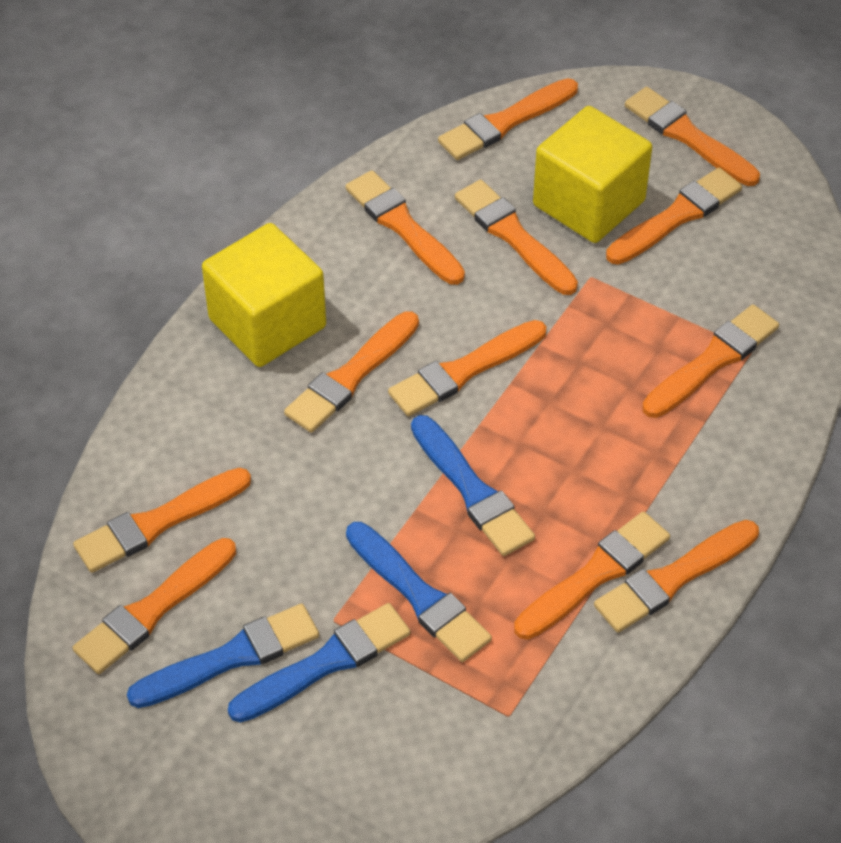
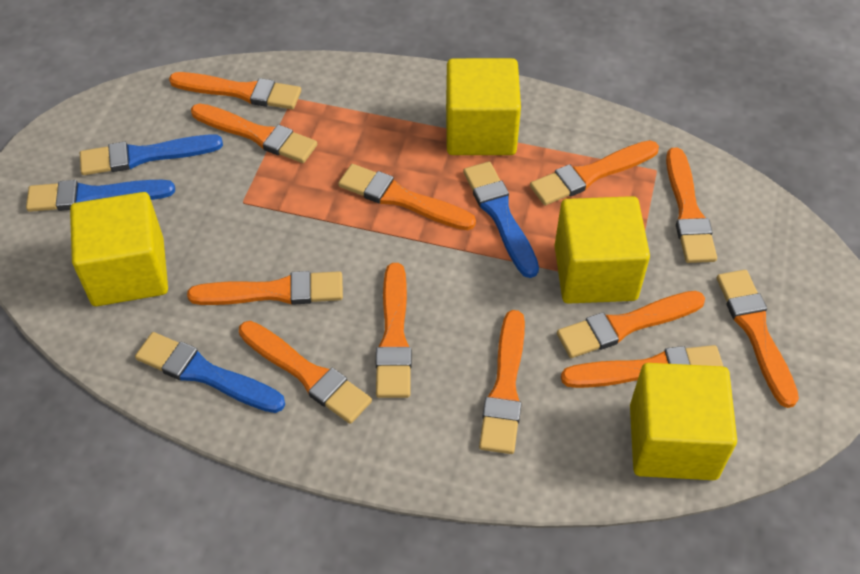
yellow cube: [202,223,326,367] [533,106,652,243] = 2 -> [70,192,168,306] [446,58,521,155] [554,196,650,304] [630,363,737,480] = 4

